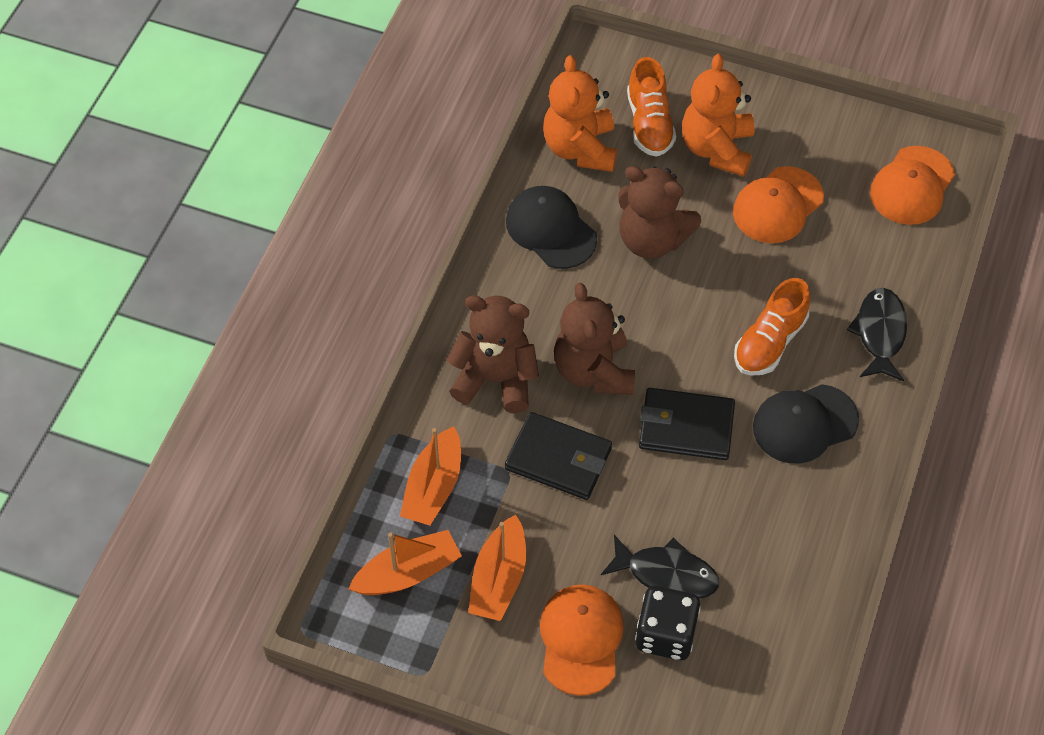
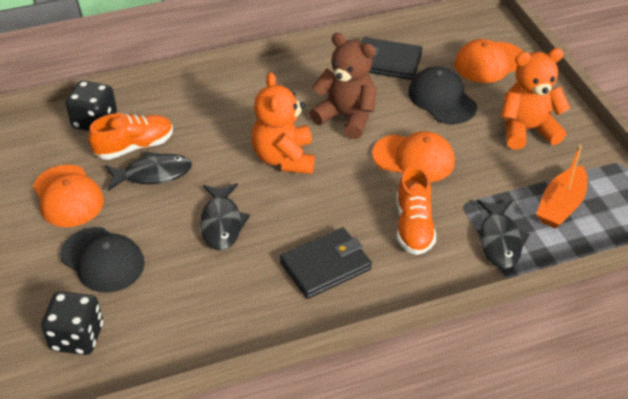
black dice: [635,586,701,660] = 1 -> [41,291,103,355] [66,81,117,131] = 2
black fish: [601,535,719,599] [847,288,907,381] = 2 -> [105,152,192,191] [200,183,250,250] [477,200,530,269] = 3
brown teddy bear: [447,295,539,413] [554,283,635,395] [618,166,701,259] = 3 -> [309,33,376,139] = 1
orange boat: [348,530,462,595] [400,426,461,526] [468,515,526,621] = 3 -> [536,145,587,229] = 1

